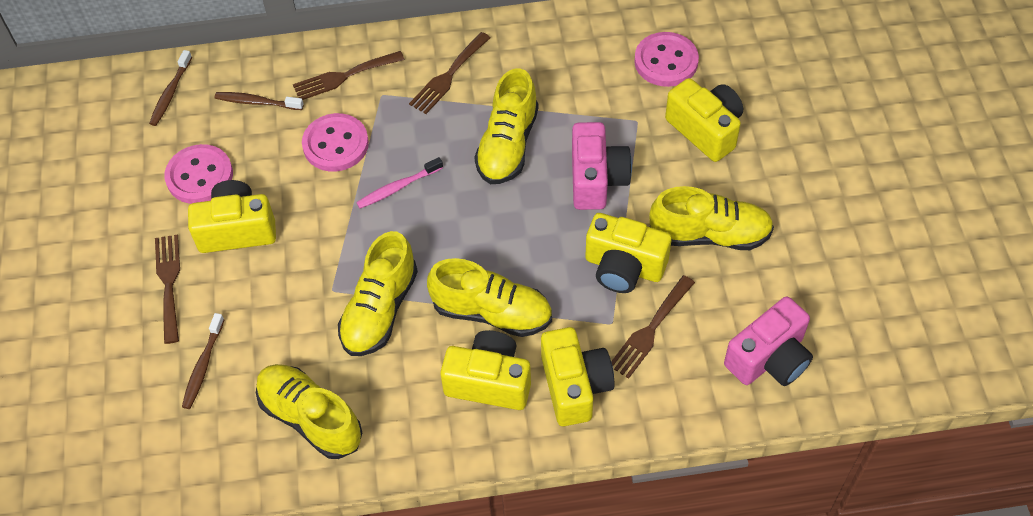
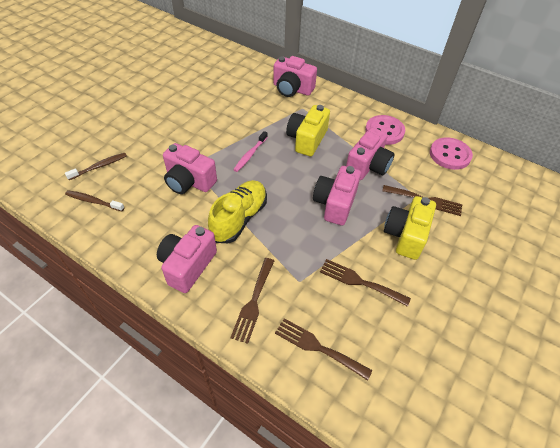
brown toothbrush: [149,50,192,126] [182,313,225,409] [215,92,304,110] = 3 -> [65,153,127,180] [65,190,124,211] = 2
pink button: [165,144,233,204] [302,113,369,171] [634,32,699,87] = 3 -> [365,115,405,145] [430,137,473,170] = 2
pink camera: [572,122,632,210] [724,296,813,386] = 2 -> [157,225,217,293] [163,143,217,194] [273,56,317,97] [313,166,361,225] [346,127,395,180] = 5
yellow camera: [188,180,276,253] [440,330,531,410] [541,327,615,426] [585,213,672,293] [665,78,743,162] = 5 -> [286,105,330,156] [384,196,436,260] = 2
yellow shoe: [256,364,362,459] [338,231,418,356] [427,258,552,337] [474,69,538,184] [649,186,774,250] = 5 -> [208,180,267,243] = 1

